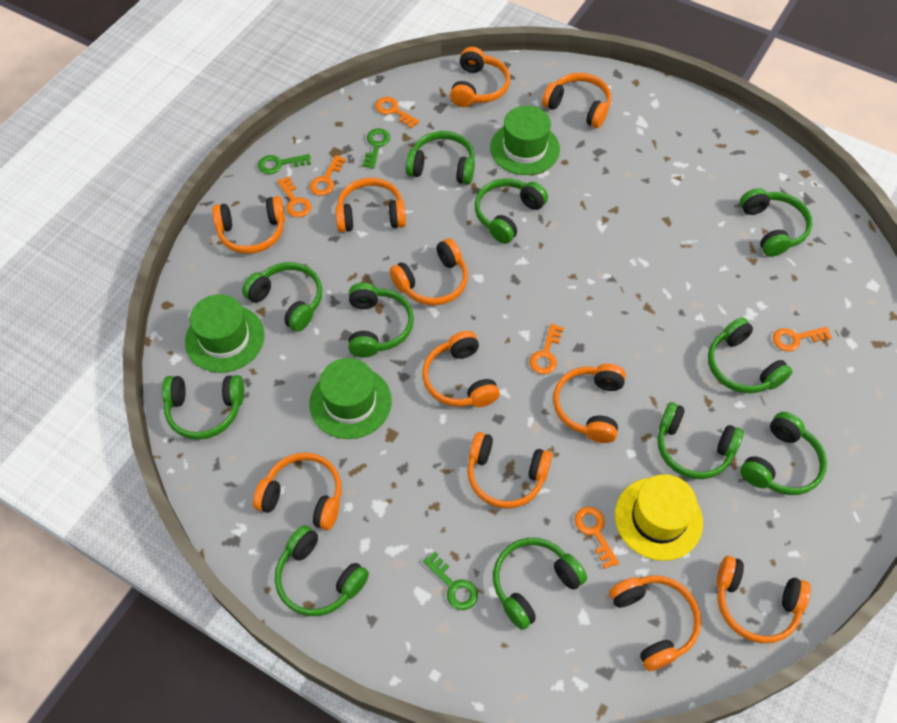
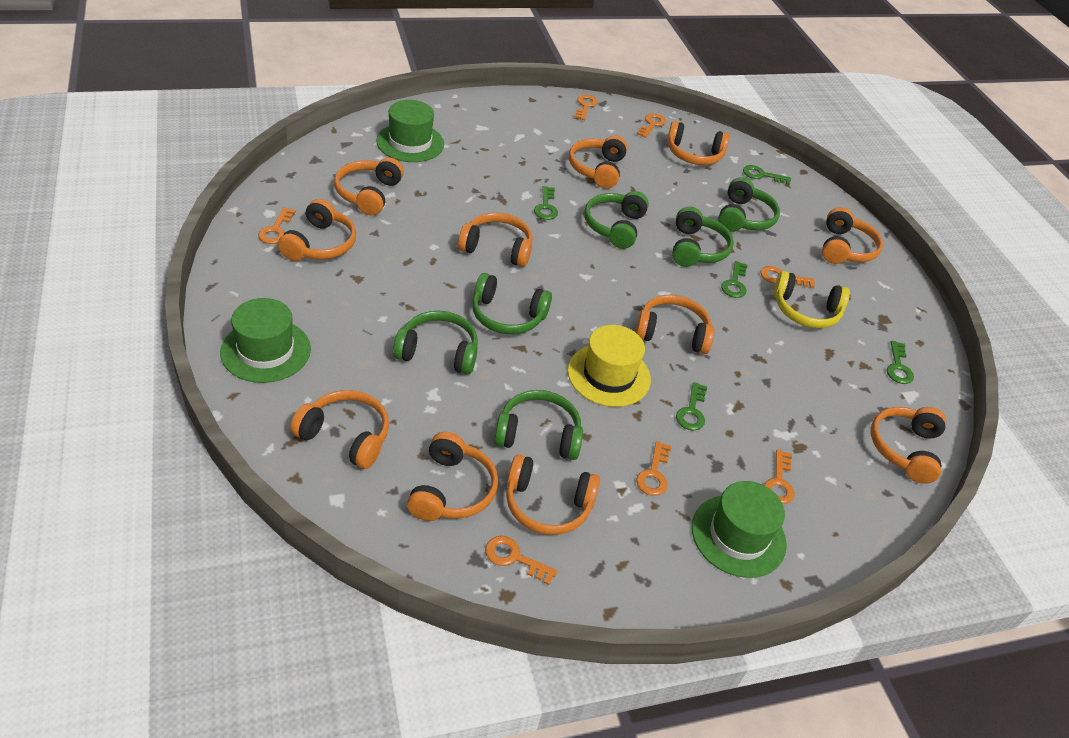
green headphones: [162,375,244,440] [242,262,322,332] [275,525,369,616] [349,283,414,358] [406,131,475,185] [475,179,548,244] [493,538,587,630] [658,402,744,479] [708,317,792,393] [740,188,812,257] [740,412,827,495] = 11 -> [393,311,478,375] [472,273,552,334] [494,390,583,460] [584,191,649,249] [672,207,734,267] [718,177,780,232] = 6
green key: [258,154,311,174] [362,128,390,169] [423,551,478,610] = 3 -> [534,186,558,220] [676,382,707,431] [721,261,748,298] [743,165,791,185] [887,341,914,384] = 5
orange key: [277,176,311,217] [310,155,346,196] [375,97,419,128] [529,324,564,374] [575,507,619,569] [773,326,832,351] = 6 -> [258,207,296,244] [485,536,557,585] [574,95,598,120] [636,441,671,496] [637,113,666,138] [760,266,815,288] [764,449,794,504] = 7
yellow headphones: none = 0 -> [773,271,850,328] = 1

